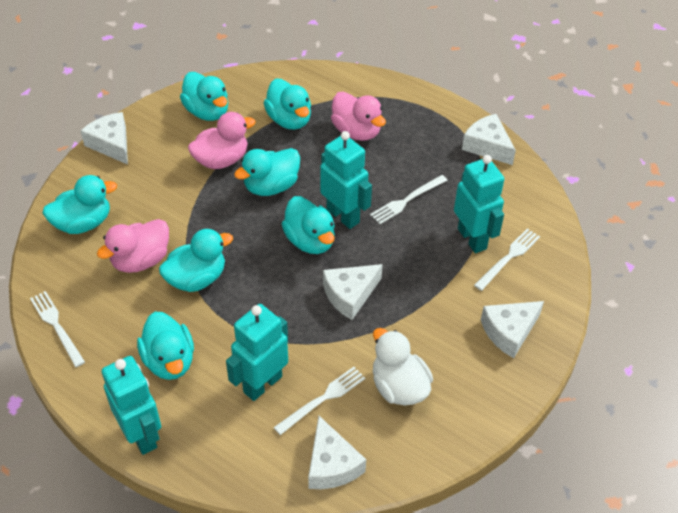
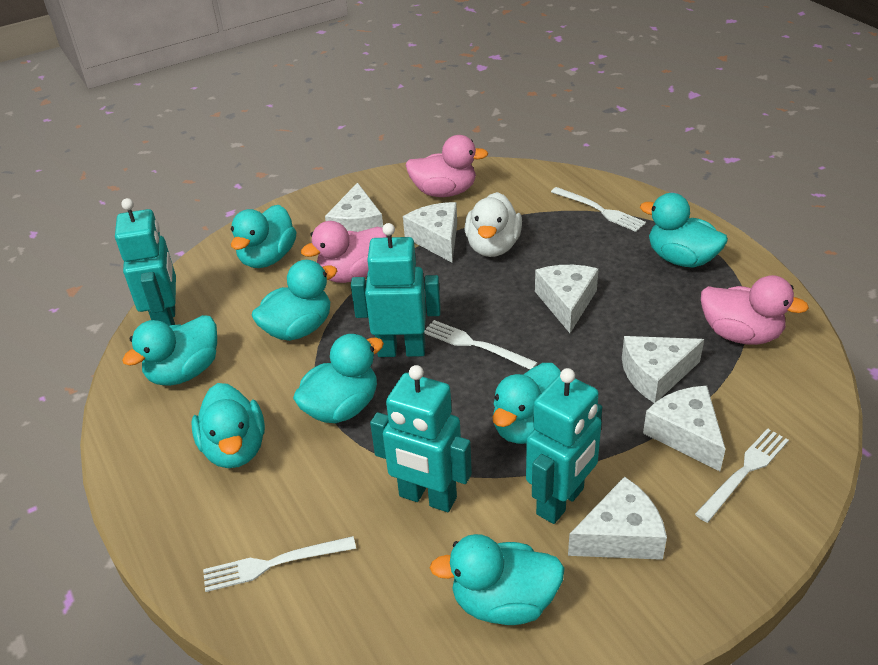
turquoise duck: [43,175,117,234] [137,312,194,380] [159,229,233,292] [180,72,228,121] [234,148,300,196] [264,78,311,130] [282,196,335,254] = 7 -> [122,315,217,386] [191,383,265,468] [231,205,296,268] [252,260,337,341] [293,334,384,423] [430,534,565,625] [492,363,561,444] [640,193,728,268] = 8
white cheese: [81,112,128,165] [308,416,366,489] [323,264,383,320] [462,114,516,165] [481,301,544,358] = 5 -> [325,183,383,232] [403,202,457,262] [535,265,599,333] [568,476,667,560] [622,336,704,403] [643,386,726,471] = 6

